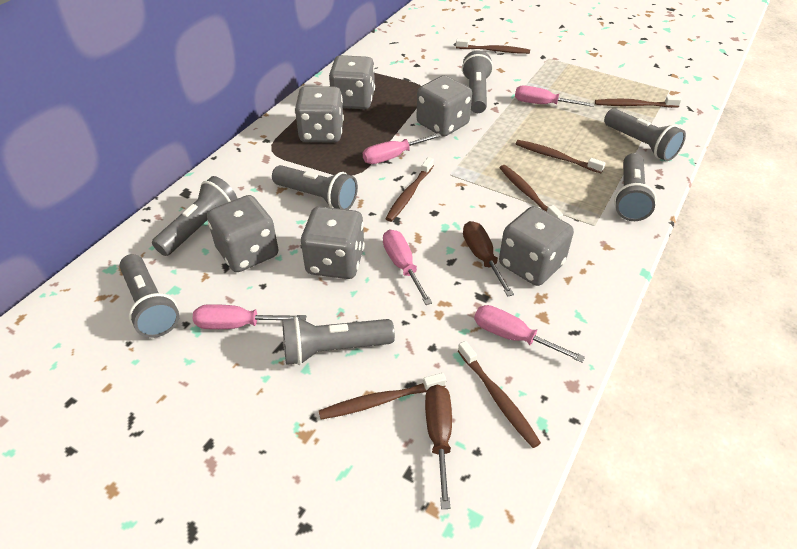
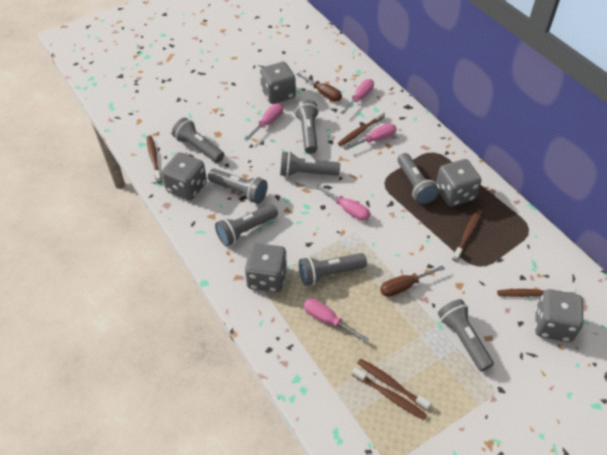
brown toothbrush: [319,373,446,420] [385,157,434,222] [456,39,530,54] [458,341,541,448] [500,165,563,220] [516,140,605,173] [595,96,682,108] = 7 -> [147,136,162,183] [338,110,385,146] [352,367,427,420] [357,358,431,411] [452,209,482,262] [497,288,576,297] = 6
grey dice: [207,195,279,272] [295,86,344,142] [301,207,365,279] [329,55,375,109] [416,75,472,137] [499,206,574,286] = 6 -> [162,152,207,200] [245,243,287,292] [260,62,296,104] [436,159,481,207] [535,289,584,342] = 5
grey flashlight: [120,254,179,338] [152,176,238,256] [272,165,358,210] [282,316,395,365] [462,50,493,113] [604,109,686,161] [614,153,657,221] = 7 -> [172,118,224,163] [208,169,268,204] [215,204,278,246] [280,151,340,177] [295,100,319,154] [299,253,367,286] [398,153,439,205] [438,299,494,372] = 8

